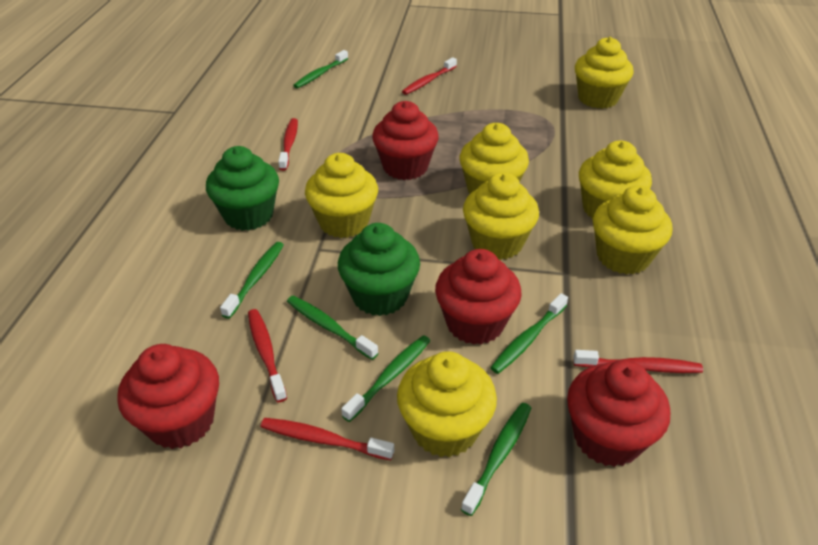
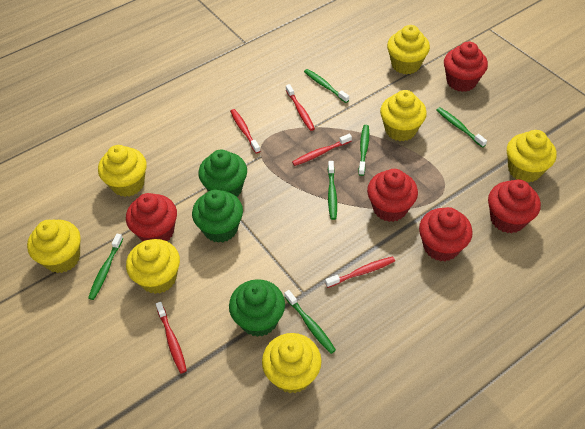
green cupcake: [206,146,279,231] [338,223,420,316] = 2 -> [192,189,243,243] [199,150,247,197] [229,279,285,337] = 3
red cupcake: [117,344,219,449] [372,101,439,180] [435,249,521,345] [567,360,670,467] = 4 -> [126,193,177,242] [367,169,418,222] [419,207,473,262] [444,42,488,92] [488,179,541,233] = 5

